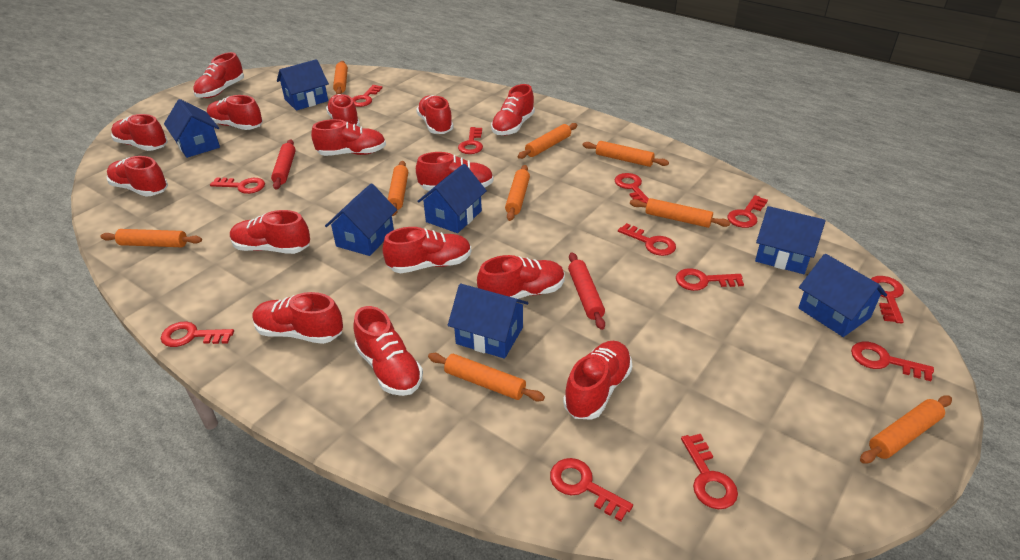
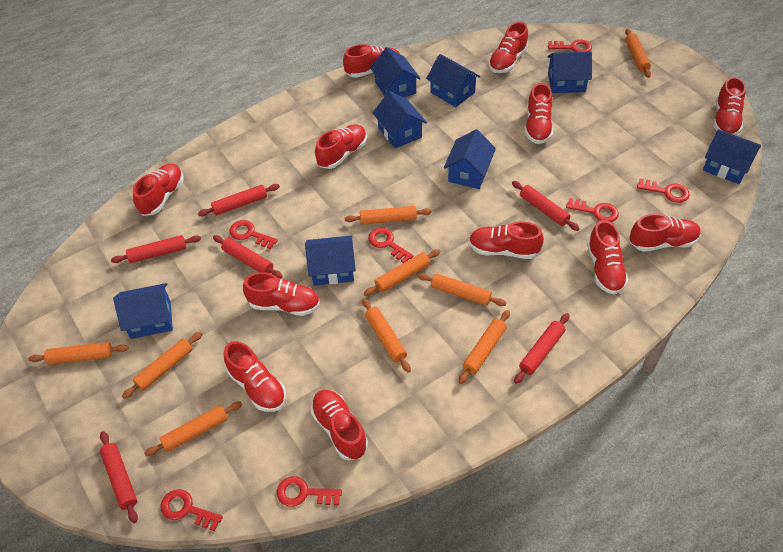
blue house: [164,99,220,158] [277,59,329,111] [325,184,397,256] [417,164,487,233] [448,283,529,359] [755,206,826,274] [798,254,887,337] = 7 -> [113,283,173,339] [305,235,356,286] [370,47,421,97] [373,91,427,148] [426,54,481,107] [444,129,496,189] [547,51,592,93] [703,129,761,184] = 8
red key: [161,322,234,347] [210,177,265,194] [352,85,382,107] [458,127,483,154] [550,458,633,521] [615,173,649,203] [618,223,676,256] [676,268,744,291] [681,434,738,509] [728,195,768,228] [851,341,934,381] [871,276,904,323] = 12 -> [161,489,223,531] [229,220,278,249] [277,476,342,507] [368,228,414,263] [548,40,592,52] [566,198,619,222] [637,179,690,203] = 7
red rolling pin: [271,139,296,190] [568,252,605,330] = 2 -> [100,431,138,523] [111,235,201,263] [198,184,280,216] [213,235,283,278] [512,181,580,231] [514,313,569,384] = 6
red shoe: [107,156,168,197] [111,114,168,151] [193,52,244,98] [207,95,263,130] [230,210,310,254] [253,292,343,344] [311,119,386,156] [326,94,360,127] [353,306,423,396] [383,227,471,273] [416,95,454,134] [416,152,494,191] [477,255,565,299] [491,84,535,136] [563,341,632,420] = 15 -> [133,164,184,216] [224,341,286,412] [243,272,320,316] [311,390,368,460] [315,124,367,169] [343,44,400,78] [469,221,544,259] [489,22,528,73] [525,83,553,144] [587,220,628,294] [630,214,701,252] [713,77,746,135] = 12

